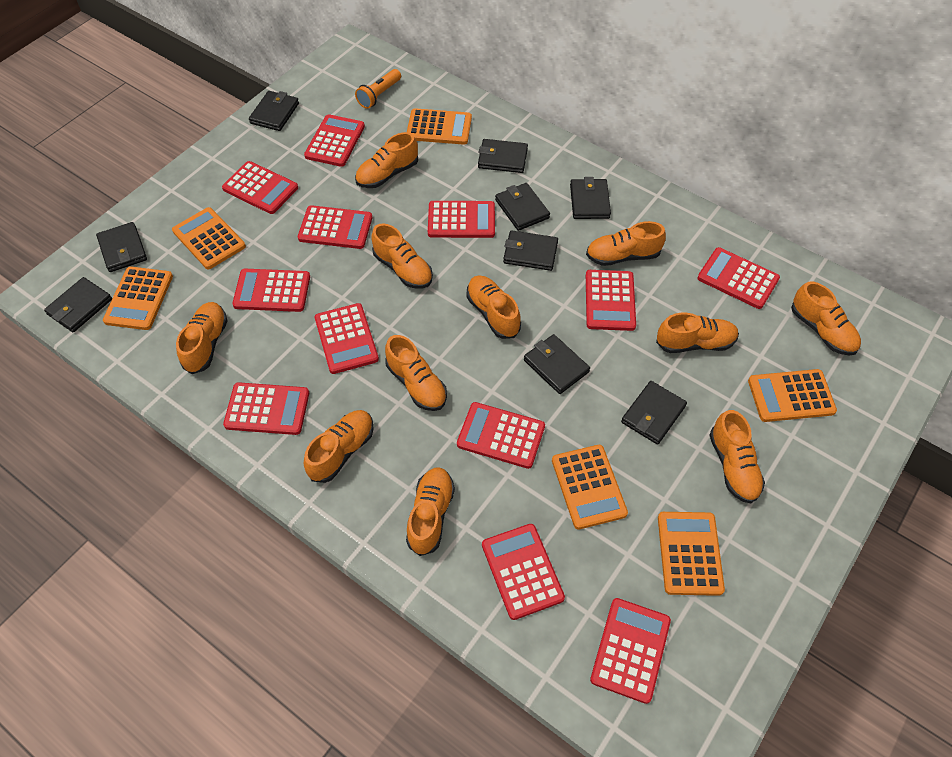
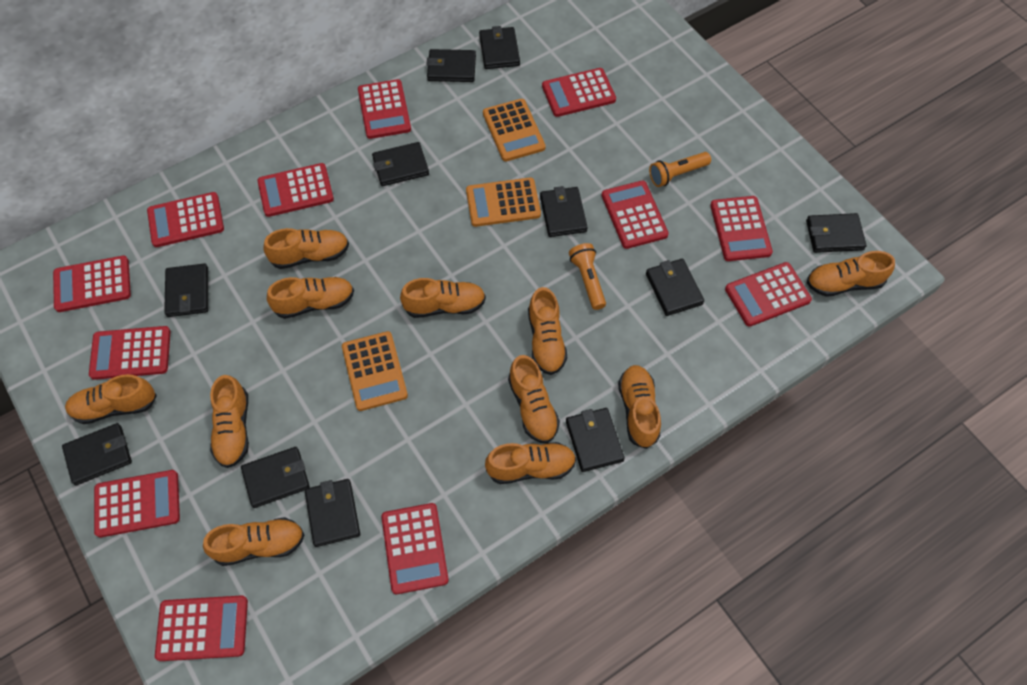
black wallet: [44,277,112,332] [96,222,147,272] [249,91,299,131] [478,139,528,173] [495,183,550,231] [503,230,558,271] [524,334,590,394] [570,177,611,219] [621,381,687,445] = 9 -> [62,423,132,486] [164,263,208,317] [241,447,310,508] [305,479,360,547] [372,142,429,186] [426,49,476,82] [479,26,520,69] [540,186,588,237] [566,408,625,472] [646,259,704,316] [806,213,866,253] = 11
orange calculator: [103,267,173,330] [172,207,246,269] [407,108,472,145] [552,445,628,529] [658,512,725,596] [748,369,837,422] = 6 -> [342,331,408,411] [466,177,541,227] [483,99,546,161] = 3
orange flashlight: [355,69,401,109] = 1 -> [569,243,606,310] [649,152,711,187] = 2

